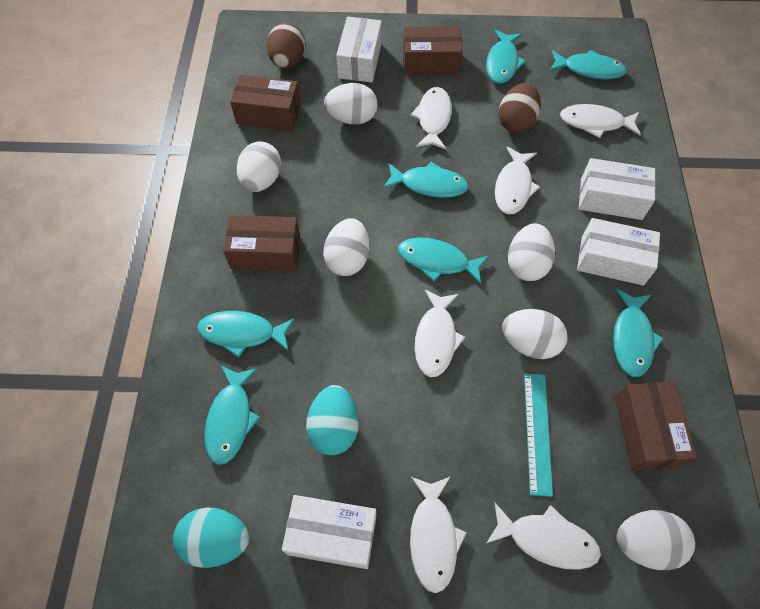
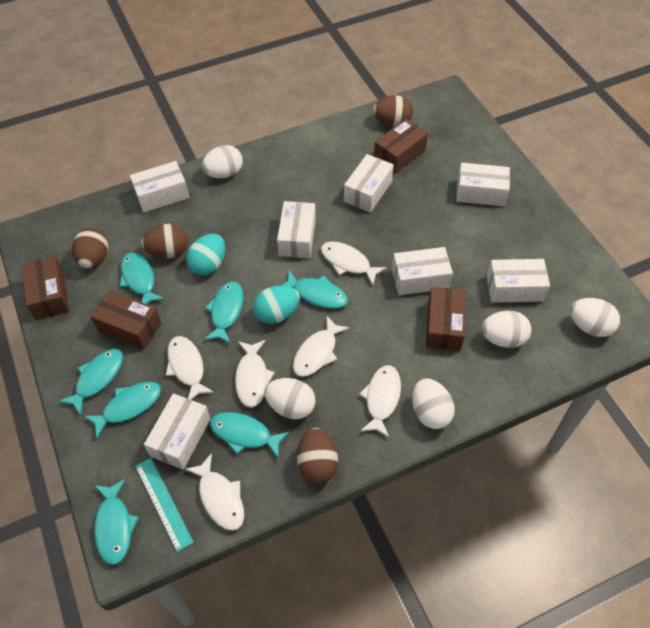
brown egg: [267,23,305,68] [499,83,541,133] = 2 -> [72,228,109,269] [141,224,188,258] [297,428,338,483] [373,95,413,126] = 4
white box: [282,495,376,569] [336,17,382,82] [577,218,660,285] [579,158,656,220] = 4 -> [130,161,189,213] [144,393,211,470] [277,201,316,258] [344,154,394,213] [392,247,453,295] [456,163,510,207] [487,259,550,303] = 7
white egg: [237,141,281,192] [323,218,370,276] [324,83,378,125] [502,309,567,359] [508,224,555,281] [616,510,695,570] = 6 -> [202,145,243,178] [264,378,316,420] [412,378,455,429] [481,311,532,348] [570,298,620,337] = 5

